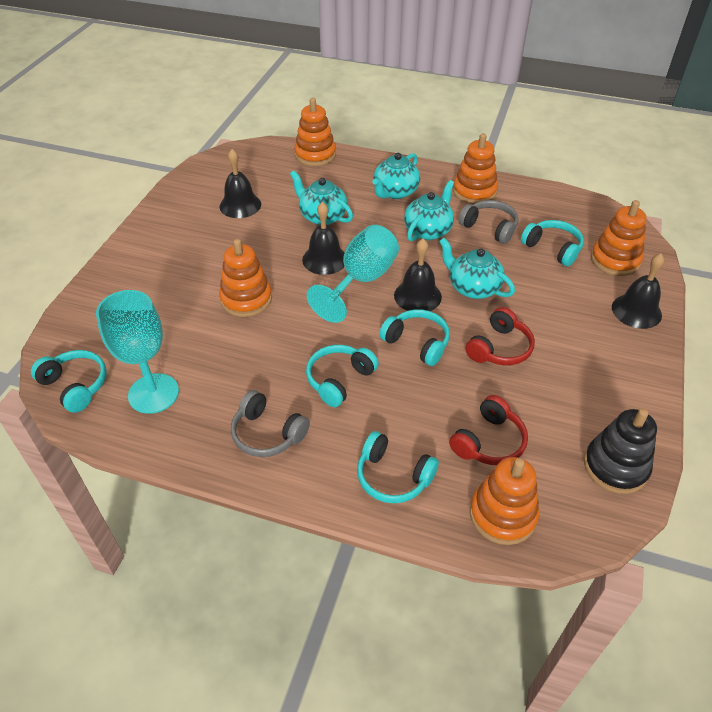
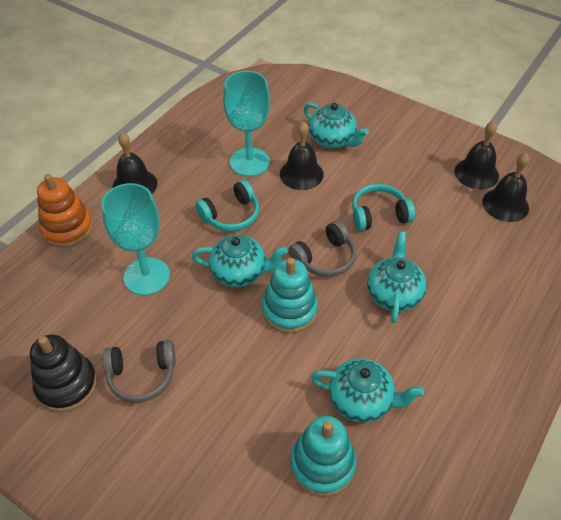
orange stacking toy: [219,239,272,317] [294,98,336,166] [453,133,498,204] [470,457,539,545] [591,200,646,276] = 5 -> [37,174,93,248] = 1
red headphones: [449,395,528,465] [465,307,535,365] = 2 -> none = 0
turquoise headphones: [31,350,107,413] [306,345,379,407] [357,431,439,503] [379,309,450,366] [521,220,584,266] = 5 -> [195,180,259,232] [352,184,415,231] = 2
turquoise stacking toy: none = 0 -> [262,258,318,333] [290,416,357,497] = 2

